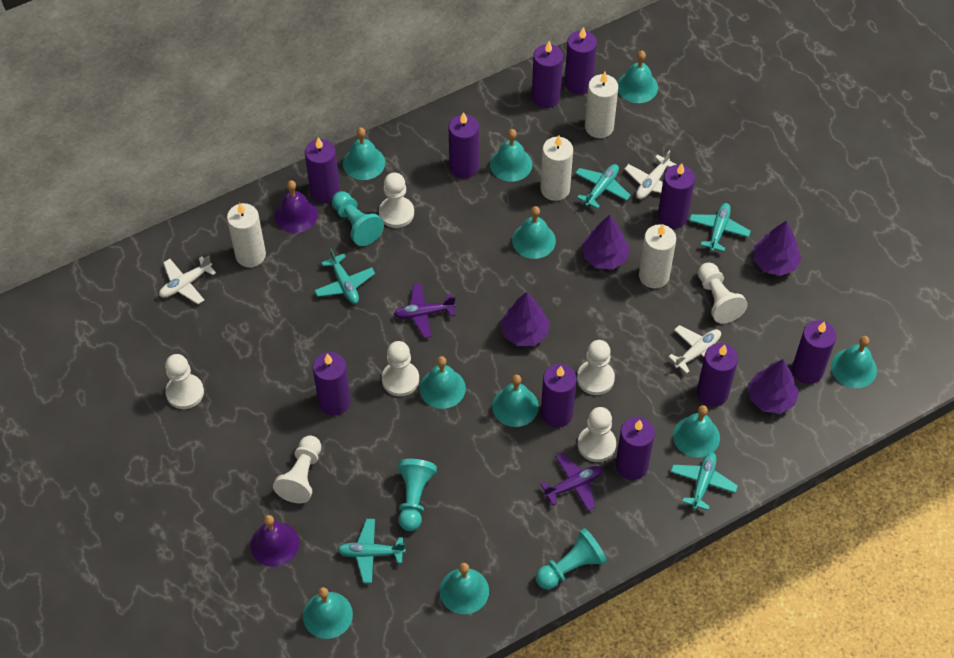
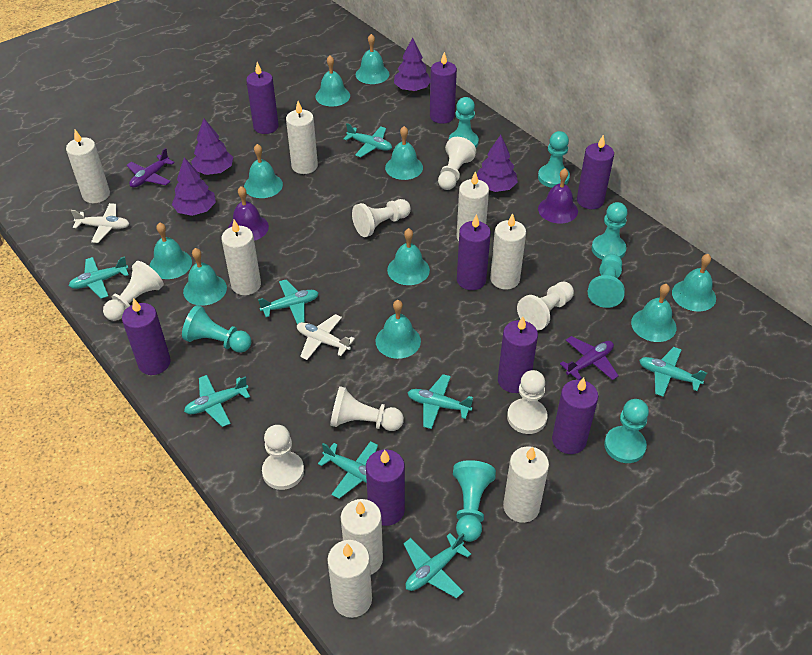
purple candle: [305,137,340,203] [313,352,351,415] [449,112,479,179] [532,41,563,108] [541,364,577,428] [565,27,597,94] [615,417,655,480] [658,164,695,229] [697,343,738,407] [792,320,836,384] = 10 -> [122,298,171,375] [246,62,279,134] [366,449,405,526] [430,52,457,124] [457,214,491,290] [498,317,538,393] [552,377,598,454] [577,135,614,209] = 8
turquoise pawn: [332,191,384,246] [397,459,437,531] [536,528,607,589] = 3 -> [182,305,251,353] [449,97,479,148] [453,460,496,542] [538,131,570,188] [588,254,625,308] [592,202,628,259] [604,399,649,463] = 7
turquoise plane: [314,248,375,304] [337,519,406,583] [575,164,631,209] [671,452,738,510] [689,203,751,252] = 5 -> [69,257,129,299] [184,375,250,427] [258,280,319,324] [318,441,378,499] [344,123,392,157] [404,533,471,598] [408,374,473,429] [639,347,707,397] = 8
white candle: [227,203,266,267] [540,135,573,201] [585,72,618,138] [639,224,676,288] = 4 -> [66,130,110,203] [221,220,261,295] [286,101,318,174] [327,540,372,618] [341,499,383,575] [457,171,489,241] [490,213,526,290] [503,446,549,523] = 8
white plane: [159,256,216,304] [625,150,677,199] [668,325,721,374] = 3 -> [71,203,129,243] [297,314,355,360] = 2

